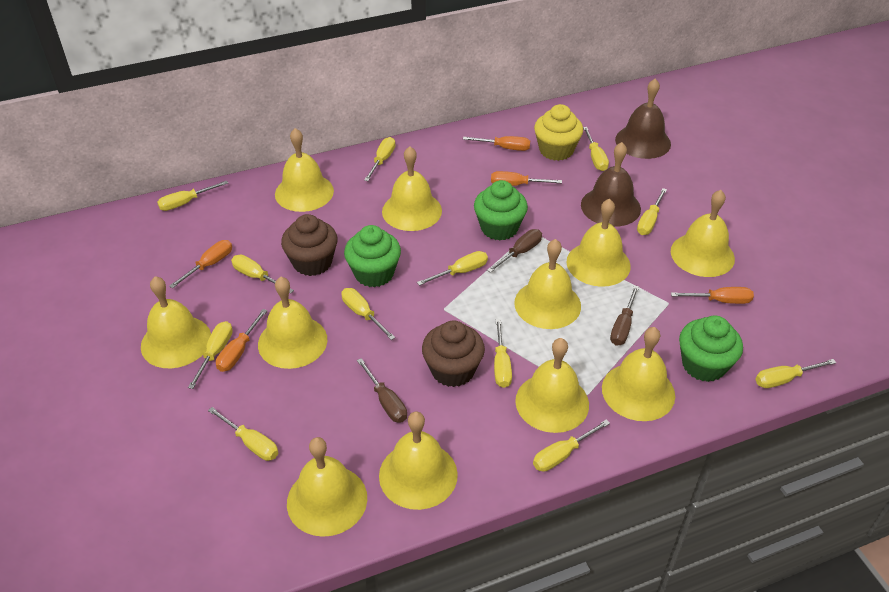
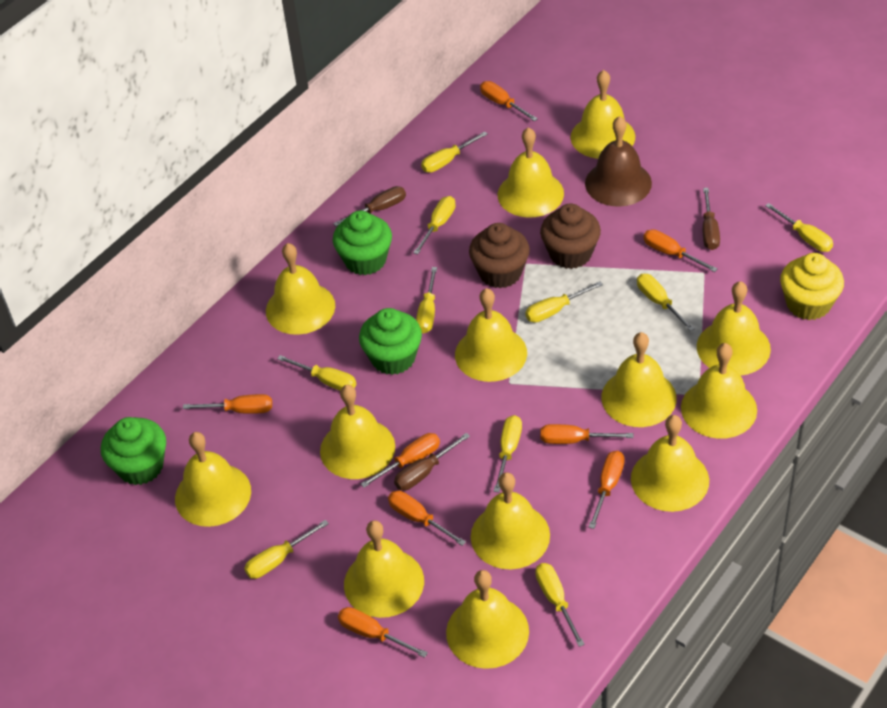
brown bell: [581,142,641,227] [615,79,671,159] = 2 -> [585,116,652,207] = 1
orange screwdriver: [169,240,232,288] [216,309,267,372] [463,136,530,151] [491,171,562,186] [671,287,754,304] = 5 -> [183,394,272,414] [338,607,428,658] [361,433,440,488] [388,491,466,546] [480,81,538,121] [540,424,633,444] [588,451,625,529] [643,229,717,272] = 8
yellow bell: [141,276,211,368] [258,277,327,369] [275,128,334,212] [287,437,367,537] [379,411,458,510] [382,146,442,231] [514,239,581,329] [515,338,589,433] [566,199,631,287] [602,327,675,421] [671,190,735,277] = 11 -> [175,432,251,527] [266,243,335,335] [320,385,395,479] [344,520,424,618] [446,570,529,669] [455,288,527,382] [471,472,550,569] [498,127,564,218] [570,70,635,159] [601,332,676,427] [631,415,709,512] [681,343,757,439] [697,281,771,376] = 13
yellow screwdriver: [157,180,228,211] [188,321,233,389] [208,407,278,461] [231,255,294,294] [341,288,395,340] [364,137,395,181] [417,251,488,286] [494,319,512,388] [533,420,610,472] [583,127,609,171] [637,188,667,235] [756,359,836,388] = 12 -> [244,520,329,579] [277,355,356,391] [413,196,456,255] [416,267,437,333] [421,131,487,173] [494,415,522,492] [525,282,603,323] [535,563,585,647] [637,274,695,331] [765,203,833,252] = 10

